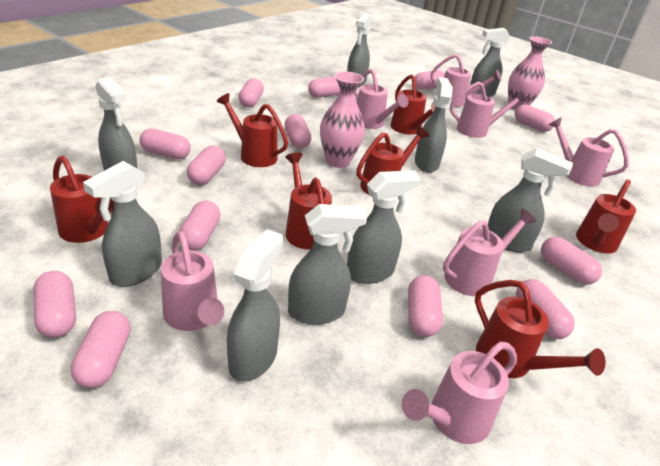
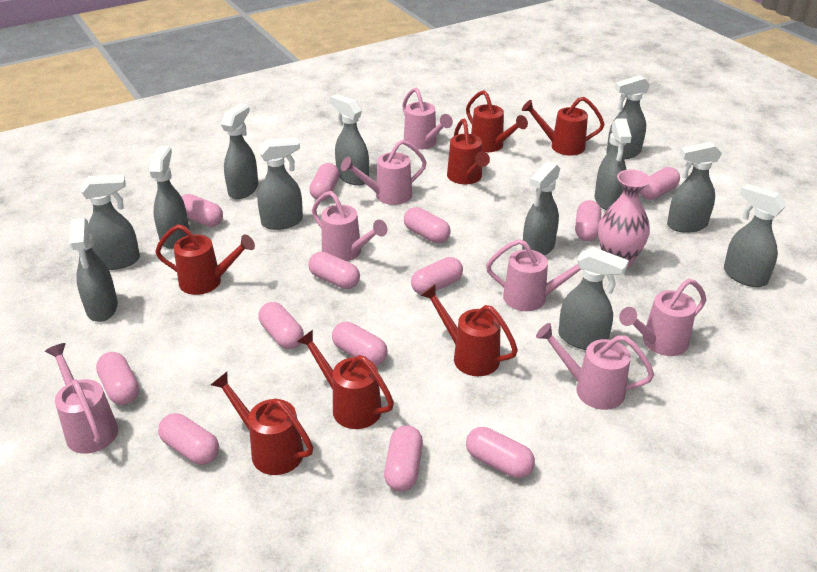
grey spray bottle: [83,161,162,287] [95,77,138,171] [227,229,283,382] [288,204,368,325] [347,13,372,87] [347,170,421,284] [415,77,453,173] [470,28,510,97] [488,148,573,253] = 9 -> [69,218,118,322] [81,174,140,270] [149,146,189,249] [221,103,258,199] [258,137,303,230] [330,94,369,185] [522,161,560,256] [558,247,629,350] [595,119,632,210] [606,75,650,159] [667,142,722,233] [724,184,787,287] = 12
pink vase: [320,71,365,168] [508,36,552,110] = 2 -> [598,170,650,270] = 1

